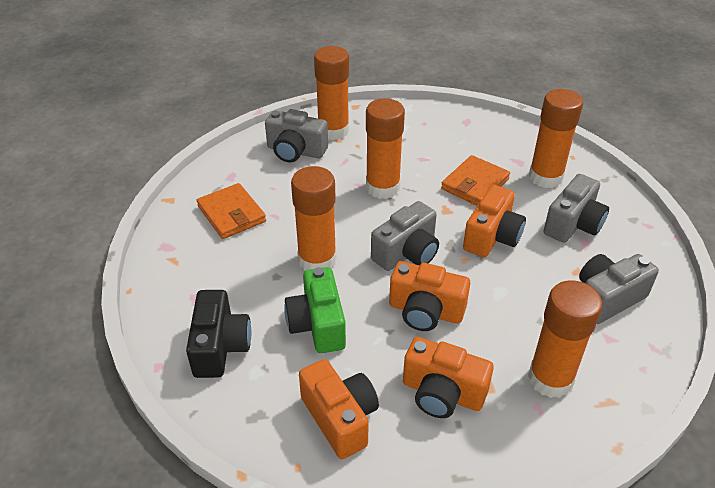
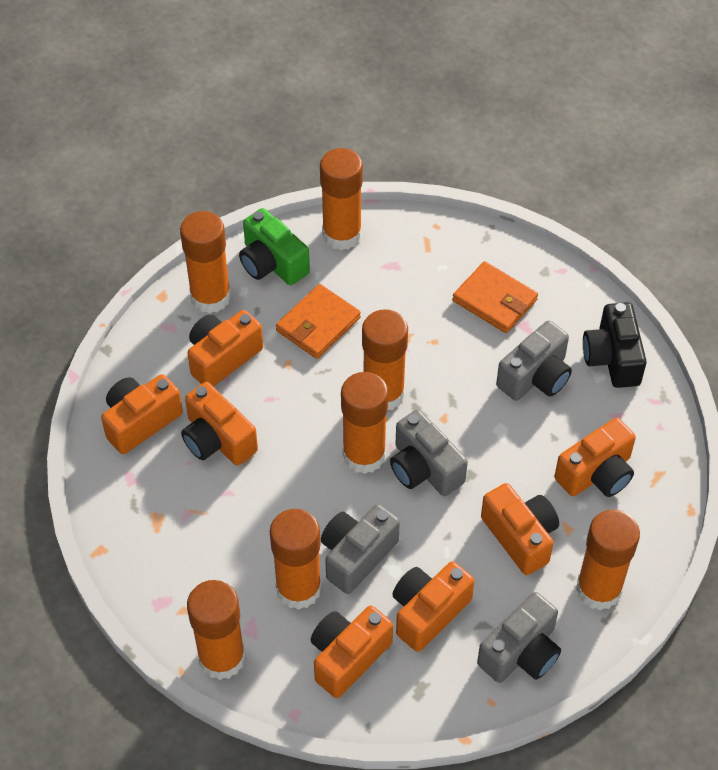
orange camera: [299,359,379,459] [389,261,470,331] [403,337,494,418] [463,185,526,257] = 4 -> [101,374,183,454] [181,382,258,465] [188,310,263,387] [311,605,393,698] [392,561,475,652] [481,483,559,575] [554,418,636,497] = 7
orange glue stick: [291,166,337,271] [314,46,349,140] [366,98,405,199] [528,280,602,398] [529,89,583,188] = 5 -> [180,211,231,314] [187,580,245,680] [270,509,322,610] [320,148,363,250] [341,372,388,474] [362,309,408,410] [576,509,640,610] = 7

